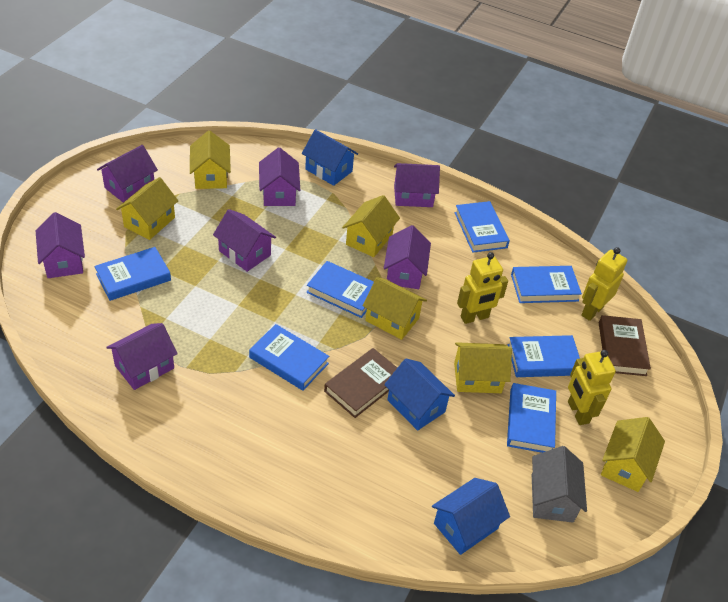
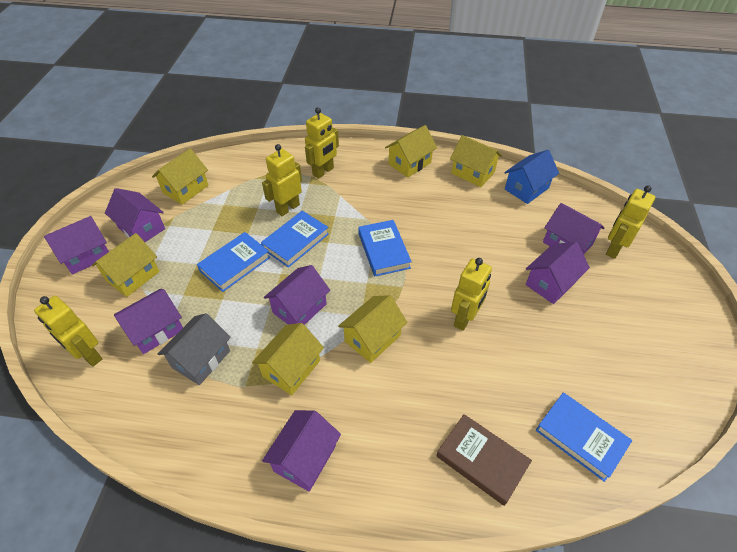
blue book: [94,247,171,301] [249,324,329,391] [306,261,374,318] [455,201,510,253] [507,335,580,377] [507,383,556,453] [511,266,582,303] = 7 -> [197,232,270,292] [261,211,329,268] [358,220,412,277] [536,392,632,482] = 4
blue house: [302,129,358,186] [384,359,455,431] [432,478,510,555] = 3 -> [504,150,559,204] = 1
brown book: [324,348,397,418] [599,315,651,376] = 2 -> [436,414,532,506] = 1
yellow robot: [457,252,508,324] [568,350,616,425] [581,247,627,321] = 3 -> [34,296,102,367] [262,144,302,216] [305,107,339,179] [451,258,492,331] [606,186,655,259] = 5

